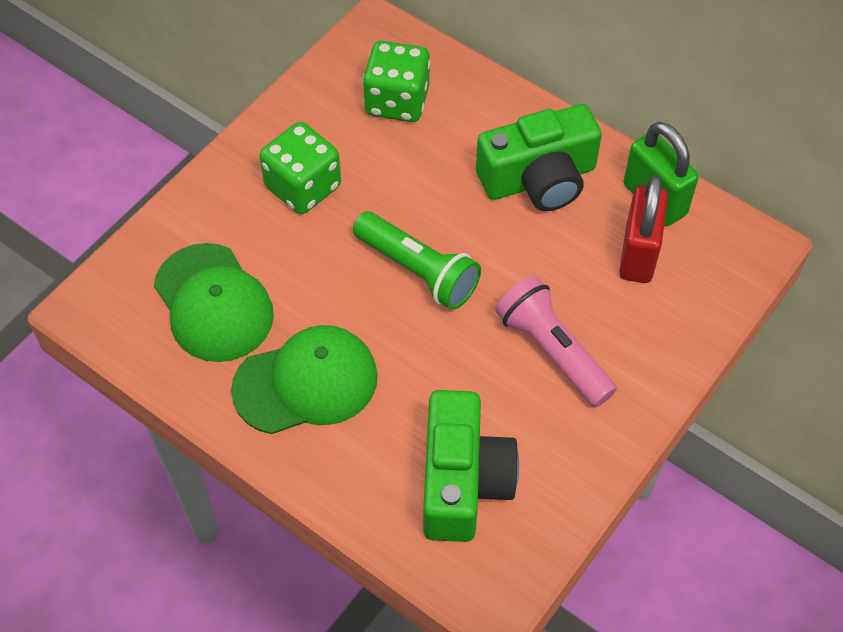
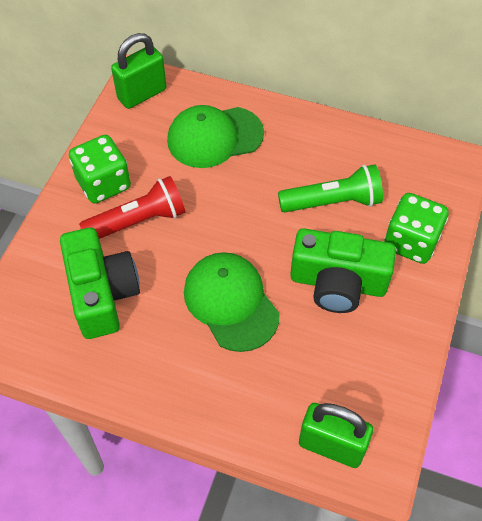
green padlock: [624,122,698,226] = 1 -> [111,33,166,109] [299,403,373,468] = 2
pink flashlight: [495,276,617,407] = 1 -> none = 0
red flashlight: none = 0 -> [79,176,185,239] = 1
red padlock: [619,175,668,283] = 1 -> none = 0

